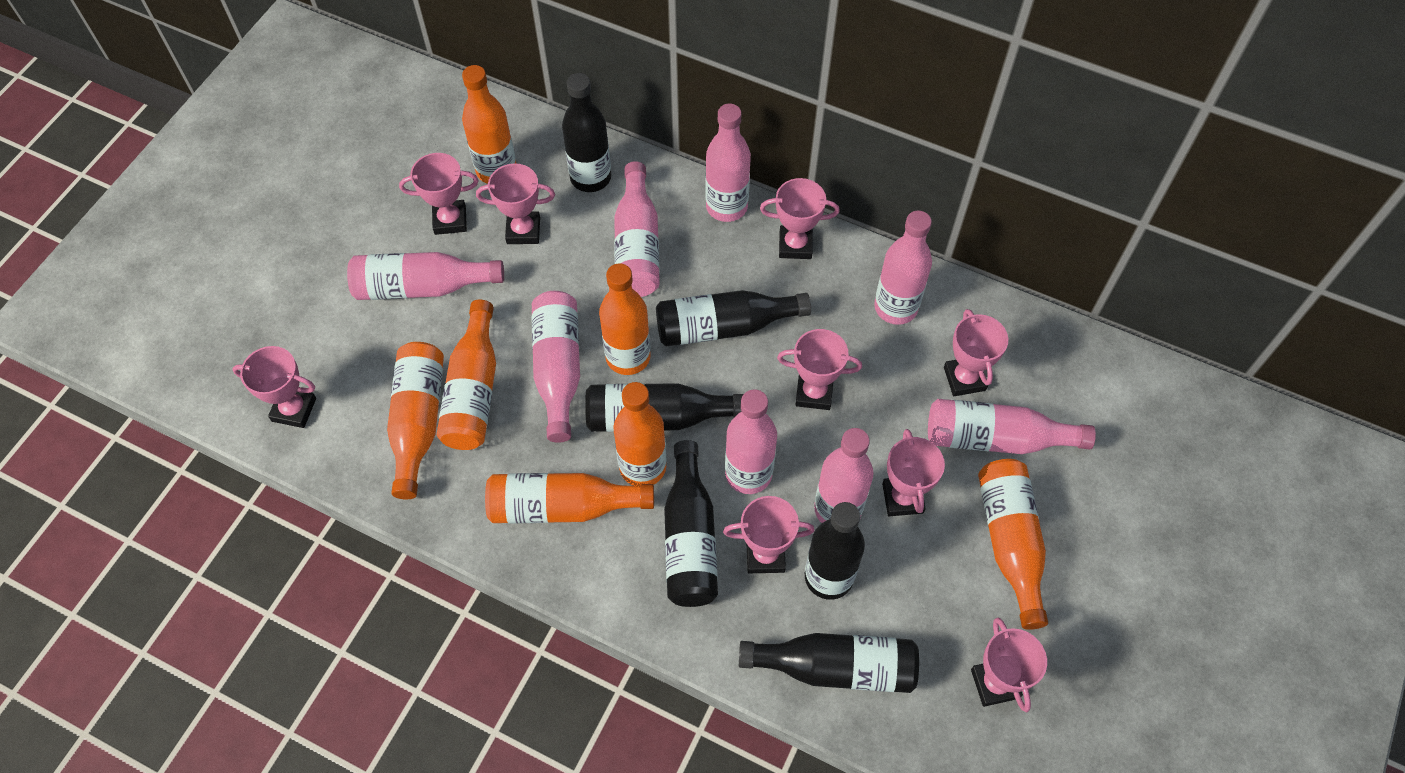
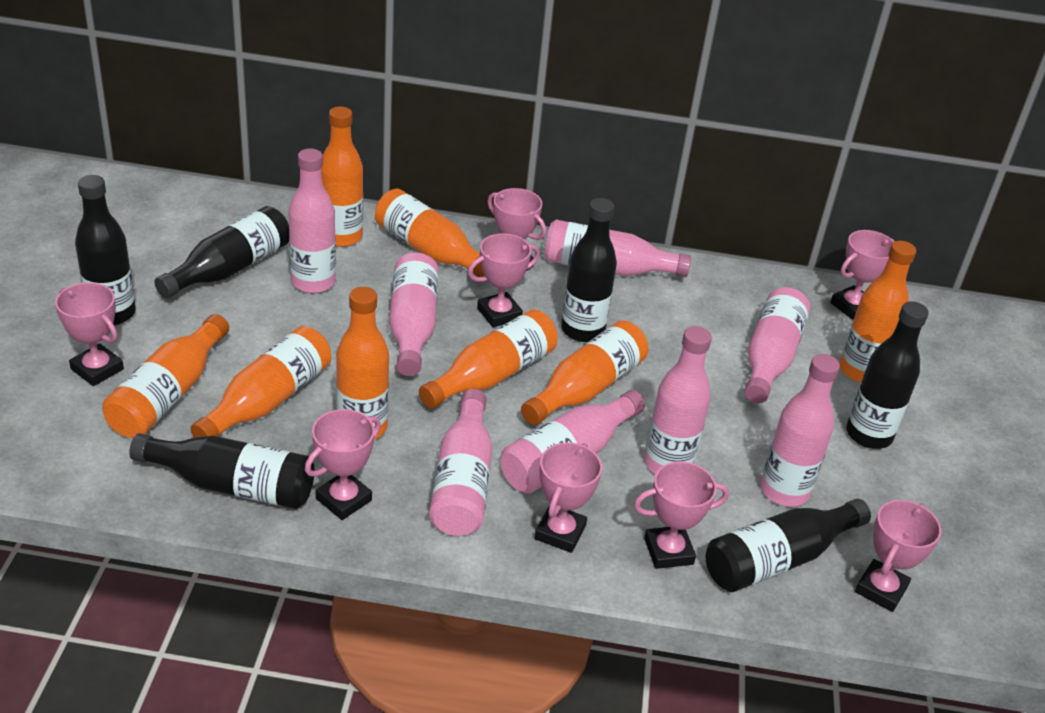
orange bottle: [387,342,444,499] [437,299,496,450] [462,65,516,184] [485,473,654,524] [599,263,651,375] [614,382,666,486] [978,459,1048,630] = 7 -> [102,314,229,438] [191,326,331,438] [321,106,363,247] [336,287,389,440] [375,189,484,277] [419,309,557,409] [521,320,648,425] [840,241,916,383] = 8
pink trophy: [232,346,316,428] [399,153,479,235] [476,163,555,244] [723,496,815,573] [760,178,840,259] [777,329,862,410] [882,429,945,516] [944,309,1008,396] [971,617,1047,712] = 9 -> [55,282,124,386] [305,409,381,520] [468,233,540,327] [487,188,546,271] [535,442,602,553] [634,462,729,569] [830,230,895,320] [855,500,941,612] = 8

